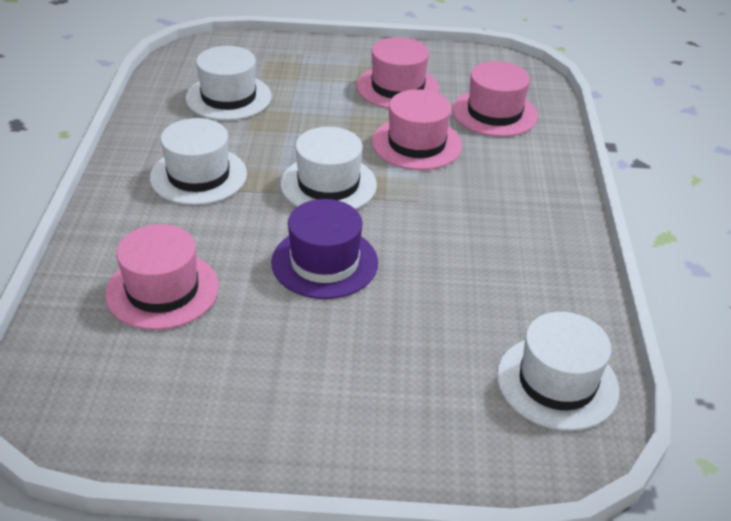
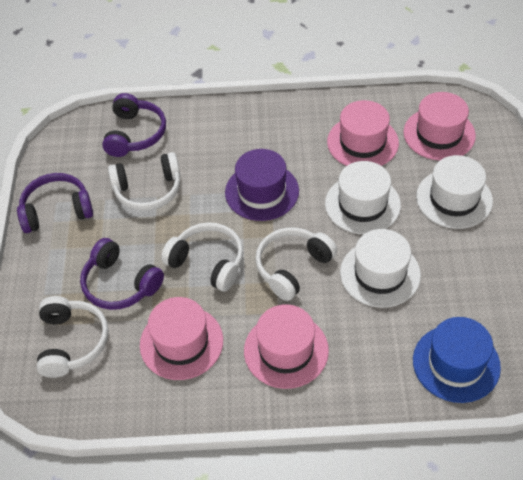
blue hat: none = 0 -> [413,317,501,403] = 1
purple headphones: none = 0 -> [17,173,93,233] [80,238,164,310] [102,93,166,157] = 3
white hat: [150,118,247,205] [186,46,272,121] [280,127,377,209] [497,312,619,431] = 4 -> [325,161,401,234] [340,229,421,308] [416,155,493,229] = 3
white headphones: none = 0 -> [37,296,109,378] [108,152,181,211] [161,222,243,291] [255,227,337,301] = 4

